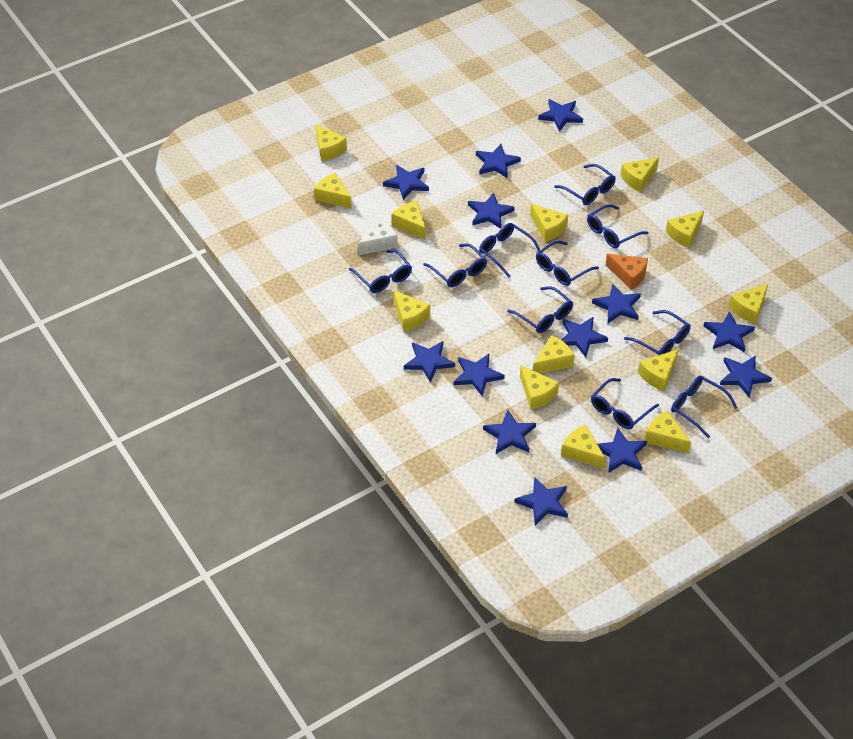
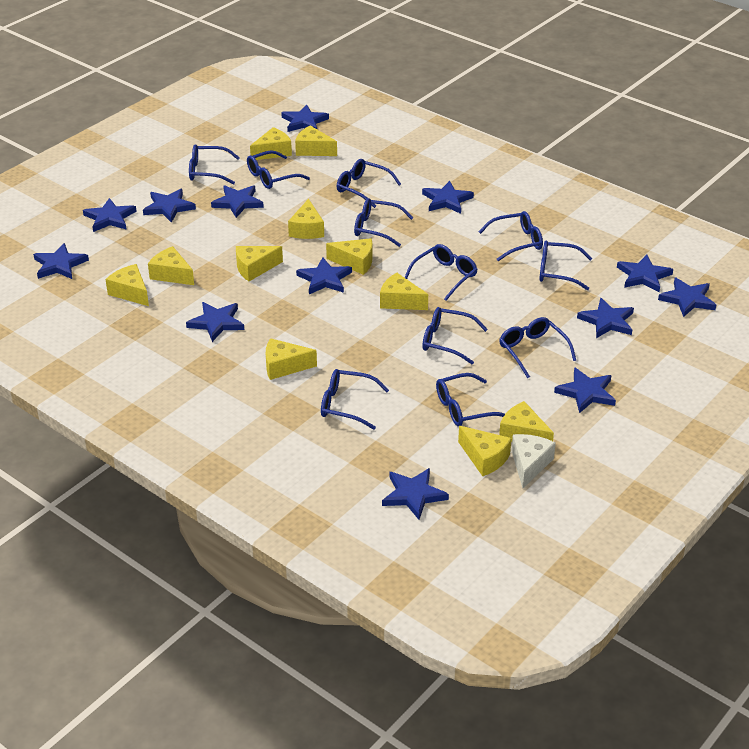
blue glasses: [349,250,412,293] [423,243,487,287] [479,223,540,278] [507,286,573,333] [536,240,599,286] [554,164,616,205] [587,204,649,248] [591,378,659,429] [624,310,691,355] [671,376,738,438] = 10 -> [189,144,240,185] [247,151,310,189] [321,369,389,430] [337,159,401,208] [354,198,413,247] [404,244,478,301] [422,307,488,364] [436,373,505,426] [479,211,543,261] [499,317,576,378] [539,241,592,290] = 11
orange cheese: [606,254,648,290] = 1 -> none = 0
yellow cheese: [314,173,352,209] [315,124,347,161] [391,201,426,240] [394,290,430,332] [520,365,559,409] [530,204,568,242] [533,335,575,374] [561,425,606,469] [621,157,659,192] [638,349,679,391] [645,410,691,454] [666,211,704,248] [729,284,768,324] = 13 -> [105,264,149,306] [148,246,194,285] [236,246,283,281] [250,127,292,160] [266,338,317,380] [288,199,324,239] [295,126,337,156] [326,238,372,275] [380,273,428,310] [458,426,511,476] [499,401,554,442] = 11

